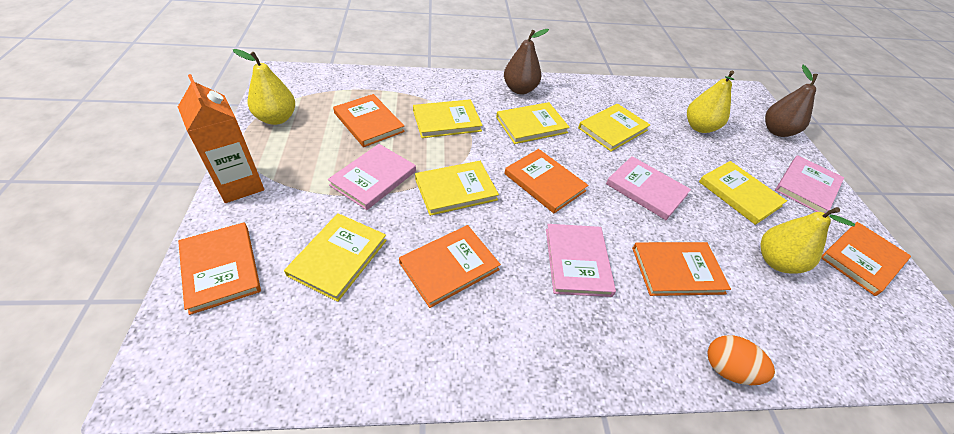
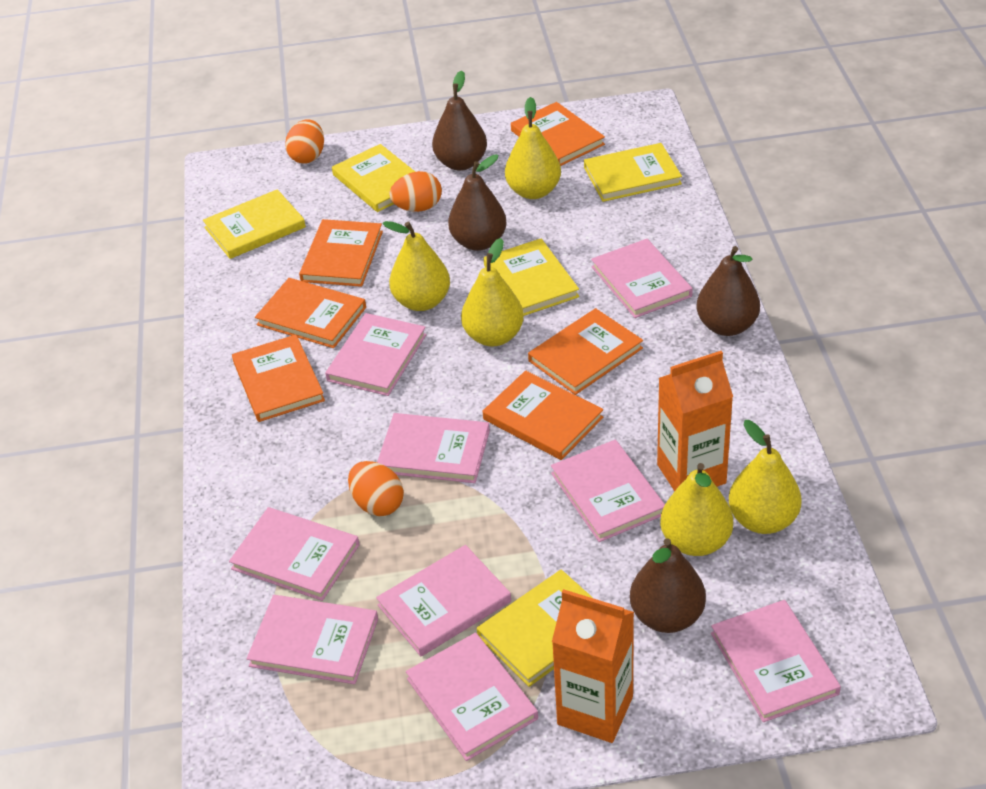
brown pear: [504,29,549,94] [765,65,818,137] = 2 -> [432,71,487,171] [448,154,507,251] [630,538,706,633] [697,246,760,336] = 4
orange carton: [178,74,264,203] = 1 -> [552,589,634,743] [657,351,733,491] = 2
orange egg: [707,335,775,385] = 1 -> [285,119,324,164] [348,461,404,516] [389,171,442,212] = 3
pink book: [328,144,416,210] [546,224,616,297] [606,156,691,220] [775,155,844,213] = 4 -> [229,507,360,601] [247,595,378,684] [325,313,427,396] [376,545,511,656] [377,413,490,483] [406,633,538,761] [551,440,665,542] [591,239,693,318] [711,600,841,722] = 9
yellow book: [284,213,387,302] [413,99,483,138] [415,161,499,216] [496,102,570,144] [578,104,650,151] [699,161,787,225] = 6 -> [203,189,306,259] [332,144,415,212] [477,570,593,687] [484,238,579,316] [584,143,682,202] = 5
yellow pear: [233,49,295,125] [687,71,734,133] [761,207,855,274] = 3 -> [383,221,450,311] [461,238,524,347] [505,97,561,199] [660,463,733,556] [729,420,801,534] = 5

